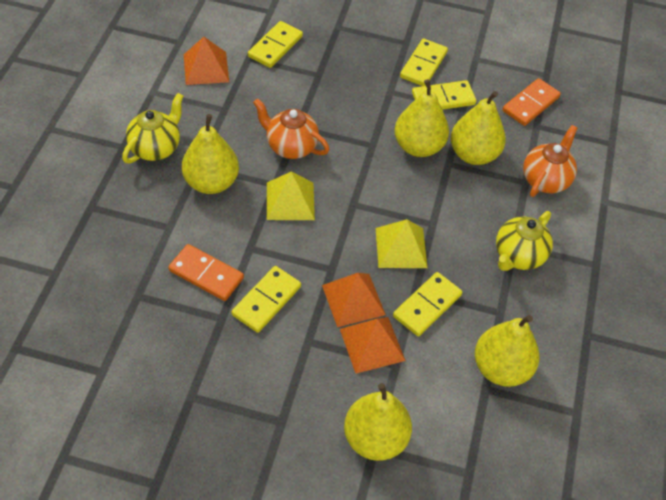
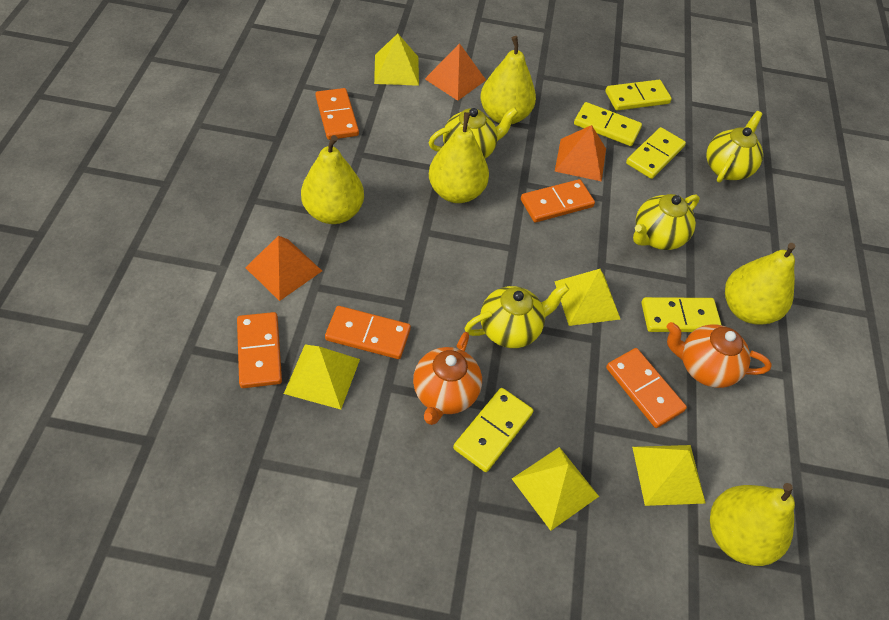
orange domino: [168,244,244,301] [502,78,561,126] = 2 -> [237,312,282,388] [316,88,359,140] [325,306,411,359] [521,179,595,222] [606,348,687,428] = 5
yellow pyramid: [267,171,315,220] [376,219,427,268] = 2 -> [284,344,360,409] [374,33,419,86] [512,447,599,531] [554,269,620,326] [632,445,706,506] = 5
yellow teapot: [122,93,183,164] [496,211,553,271] = 2 -> [429,107,518,158] [464,284,569,348] [633,194,700,250] [706,111,763,183] = 4

